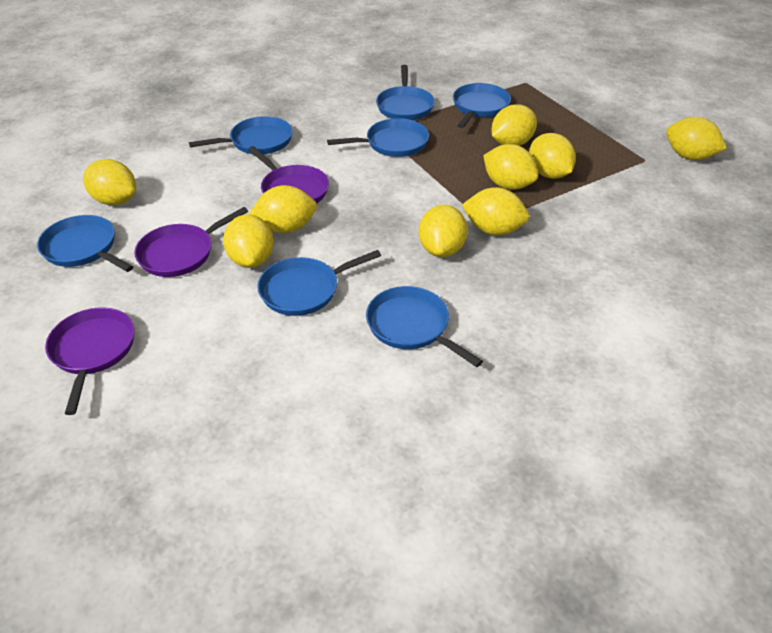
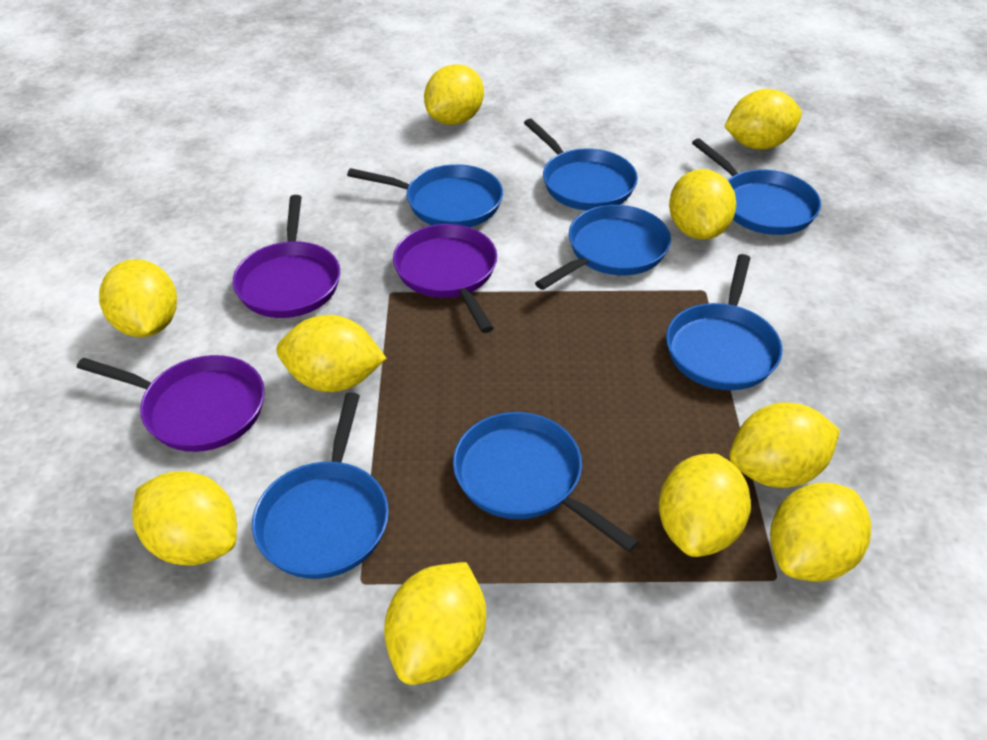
yellow lemon: [83,159,136,205] [223,215,274,268] [249,185,317,233] [419,205,468,257] [462,187,529,235] [483,144,538,190] [492,104,537,146] [529,133,576,179] [666,117,727,160] = 9 -> [99,259,177,337] [132,471,237,565] [276,315,387,392] [384,562,486,685] [424,64,484,125] [659,454,751,557] [669,169,736,240] [724,89,802,150] [729,402,840,488] [770,483,871,582] = 10

